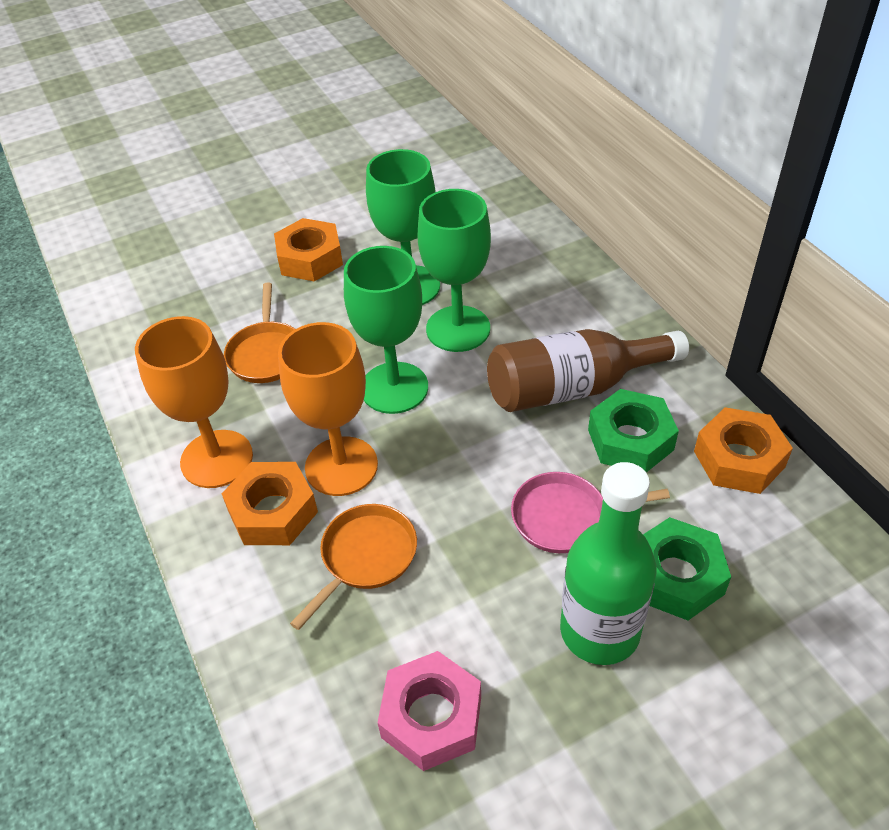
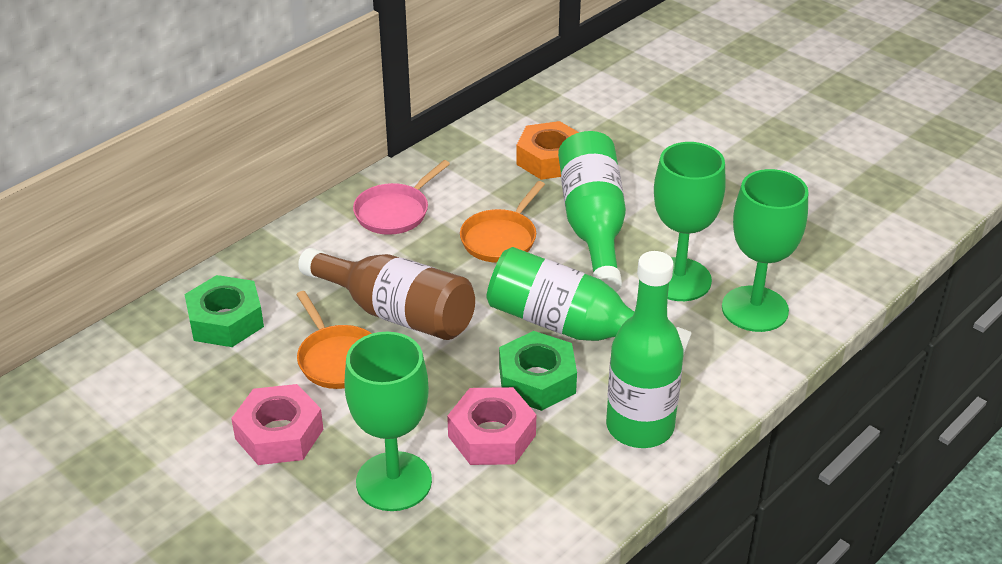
green bottle: [560,462,657,665] = 1 -> [486,247,692,356] [558,131,626,292] [606,251,684,448] = 3
orange goblet: [135,316,253,488] [278,322,378,496] = 2 -> none = 0
orange nut: [222,462,318,545] [274,218,343,282] [694,407,793,494] = 3 -> [516,121,579,180] = 1
pink nut: [378,651,481,771] = 1 -> [231,384,323,465] [447,387,536,465] = 2

